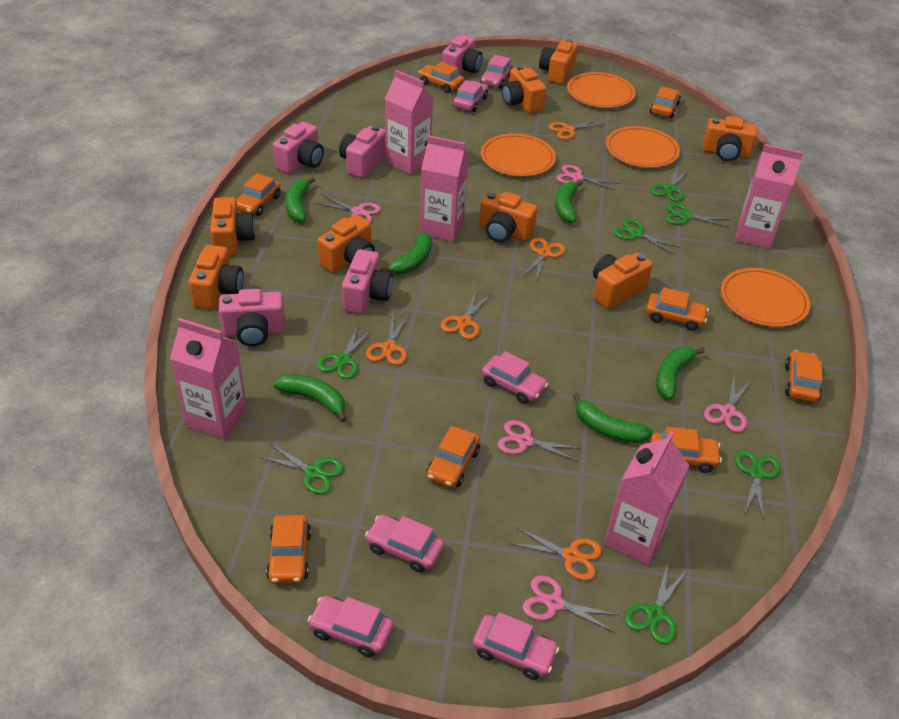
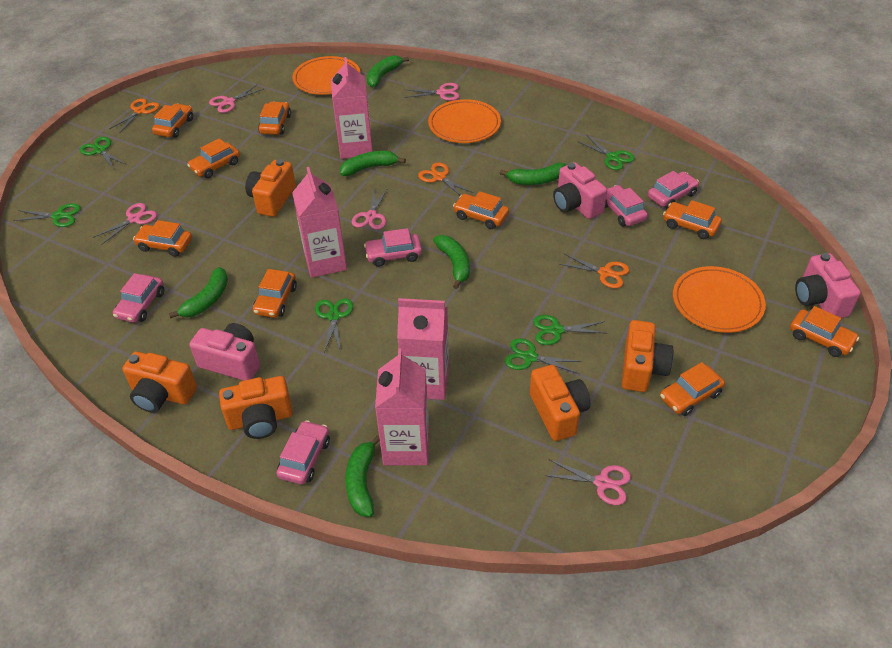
green scissors: [259,443,344,494] [317,326,373,379] [614,219,680,254] [625,562,688,644] [651,166,690,201] [666,203,730,227] [735,450,781,520] = 7 -> [13,204,81,227] [80,137,127,169] [315,298,353,352] [505,338,582,374] [533,315,608,345] [578,136,635,170] = 6
orange camera: [188,245,244,310] [210,197,256,256] [317,215,375,273] [479,192,538,242] [502,65,546,114] [539,39,578,84] [593,252,653,309] [702,116,757,161] = 8 -> [122,351,197,413] [219,376,293,439] [245,159,296,217] [530,365,591,441] [622,320,674,392] = 5
orange car: [236,173,281,216] [266,515,311,584] [418,62,464,93] [426,426,480,488] [646,287,709,331] [650,87,681,118] [650,427,722,473] [785,350,822,403] = 8 -> [133,220,192,257] [152,103,193,138] [187,138,240,178] [253,269,297,318] [258,101,291,135] [453,191,509,229] [660,362,725,416] [663,200,722,239] [790,306,859,357] = 9
orange plate: [481,134,556,177] [567,72,636,108] [606,126,680,168] [721,268,810,327] = 4 -> [292,56,361,95] [428,99,501,143] [673,266,766,333] = 3
orange scissors: [366,313,409,365] [441,292,491,339] [510,527,602,581] [522,238,566,280] [549,118,605,140] = 5 -> [109,98,160,133] [418,162,474,195] [559,253,629,288] = 3
pink camera: [219,289,285,346] [273,122,324,174] [339,125,385,178] [342,249,393,314] [442,34,483,75] = 5 -> [189,323,260,381] [553,162,607,219] [795,253,861,318] = 3
pink car: [308,596,394,657] [365,515,444,573] [453,80,488,112] [473,612,559,680] [480,55,513,89] [481,351,548,404] = 6 -> [113,273,164,323] [276,420,330,485] [364,228,422,267] [605,185,648,227] [648,171,699,209] = 5
pink carton: [170,318,247,440] [385,70,433,175] [420,135,469,242] [604,431,689,566] [735,144,803,249] = 5 -> [292,167,347,278] [331,57,373,159] [375,348,429,465] [397,298,449,400] = 4

